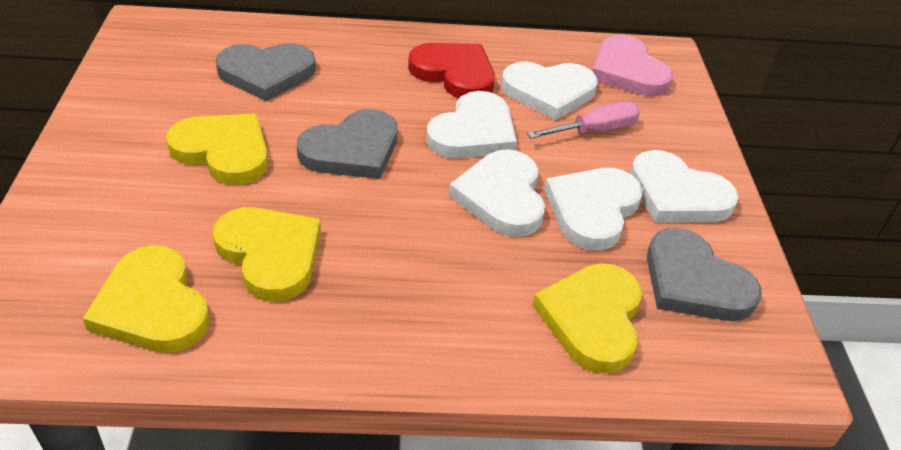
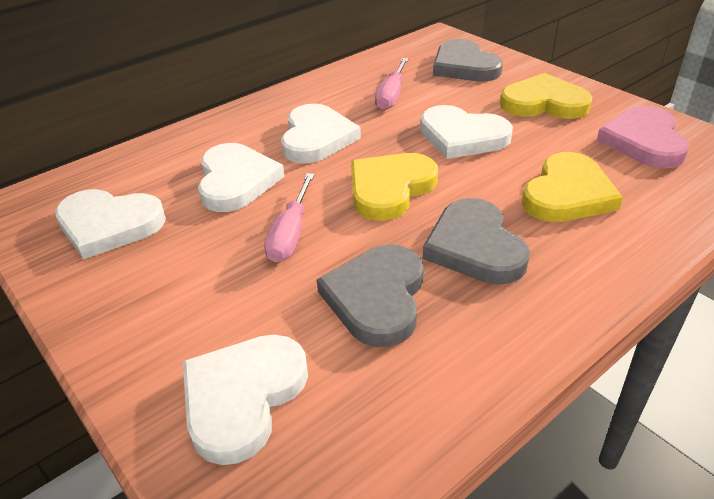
pink screwdriver: [527,101,640,139] = 1 -> [264,173,315,262] [375,58,408,110] = 2
red heart: [408,43,495,98] = 1 -> none = 0
yellow heart: [83,245,210,353] [166,114,268,185] [212,207,321,302] [532,263,642,374] = 4 -> [351,153,438,221] [500,73,592,119] [522,152,623,222] = 3

